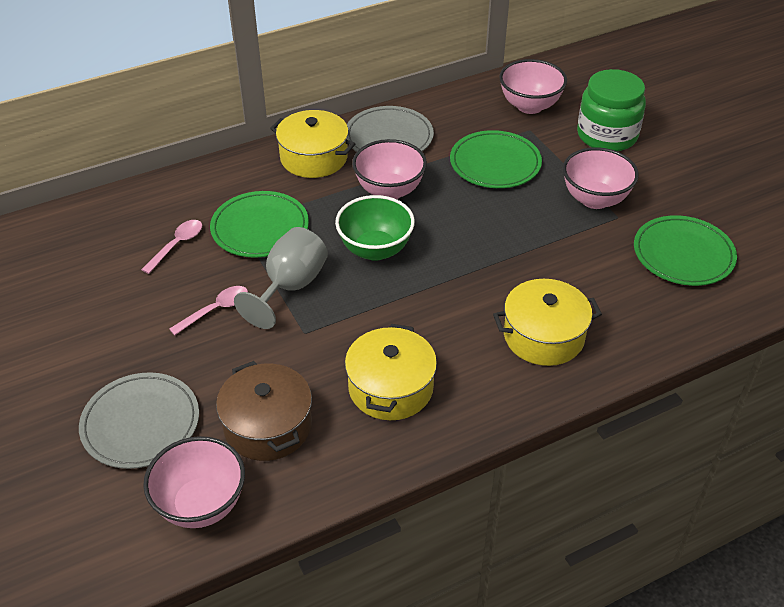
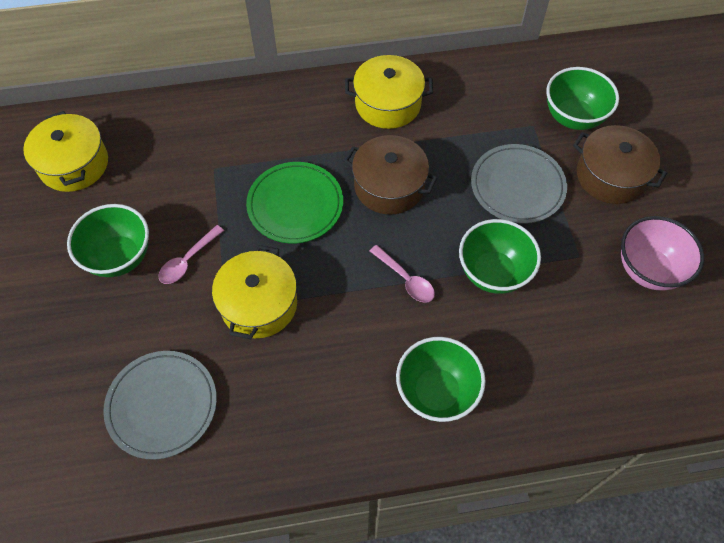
brown pot: [216,361,312,461] = 1 -> [344,135,438,215] [573,125,667,204] = 2
green bowl: [335,195,415,261] = 1 -> [67,204,149,277] [396,337,486,422] [459,219,541,294] [546,67,619,130] = 4
green jar: [577,69,646,151] = 1 -> none = 0
green plate: [210,191,309,258] [450,130,542,188] [634,215,737,286] = 3 -> [246,162,343,243] = 1
grey goblet: [234,227,328,329] = 1 -> none = 0
pink bowl: [143,436,245,528] [352,139,427,199] [499,59,567,114] [563,147,639,209] = 4 -> [621,216,704,290] = 1

